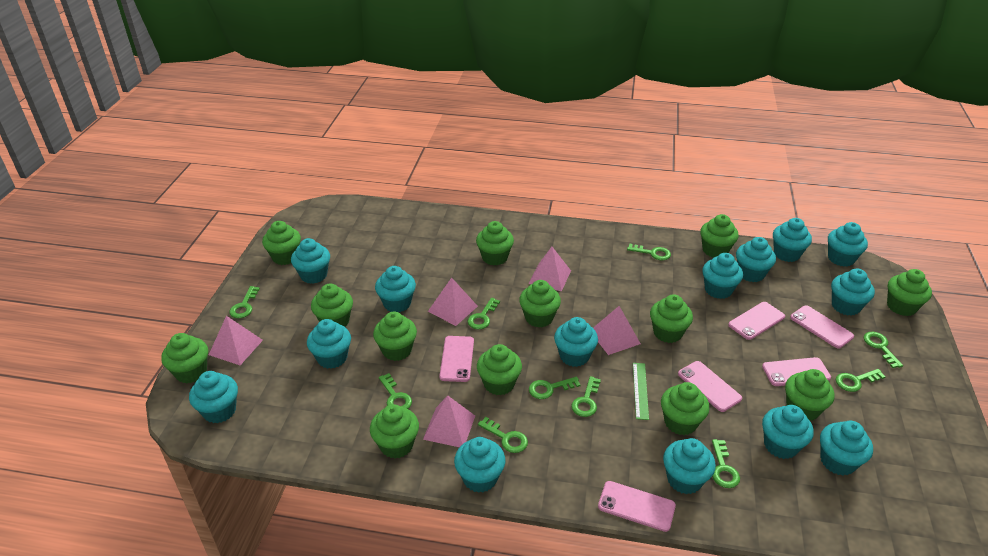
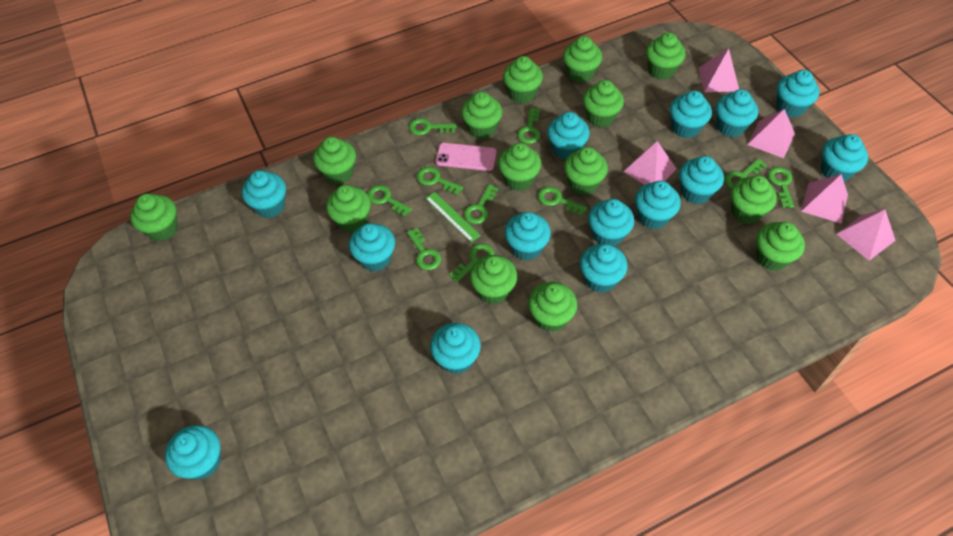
green cupcake: [161,333,208,384] [262,221,301,265] [311,283,353,327] [370,404,419,459] [373,312,417,361] [476,221,514,265] [477,344,522,395] [519,280,561,327] [650,294,693,343] [661,382,710,435] [700,214,739,258] [785,369,835,421] [887,269,932,316] = 13 -> [130,193,178,241] [313,137,356,184] [326,185,371,233] [461,92,502,139] [470,255,518,304] [498,143,541,191] [503,56,543,103] [528,282,578,332] [563,36,602,83] [564,147,608,195] [582,80,624,127] [646,32,686,79] [730,175,777,224] [756,222,805,271] = 14
pink phone: [439,336,474,382] [598,481,676,532] [678,361,742,412] [728,302,785,340] [762,357,831,386] [790,305,854,348] = 6 -> [436,143,496,171] = 1

